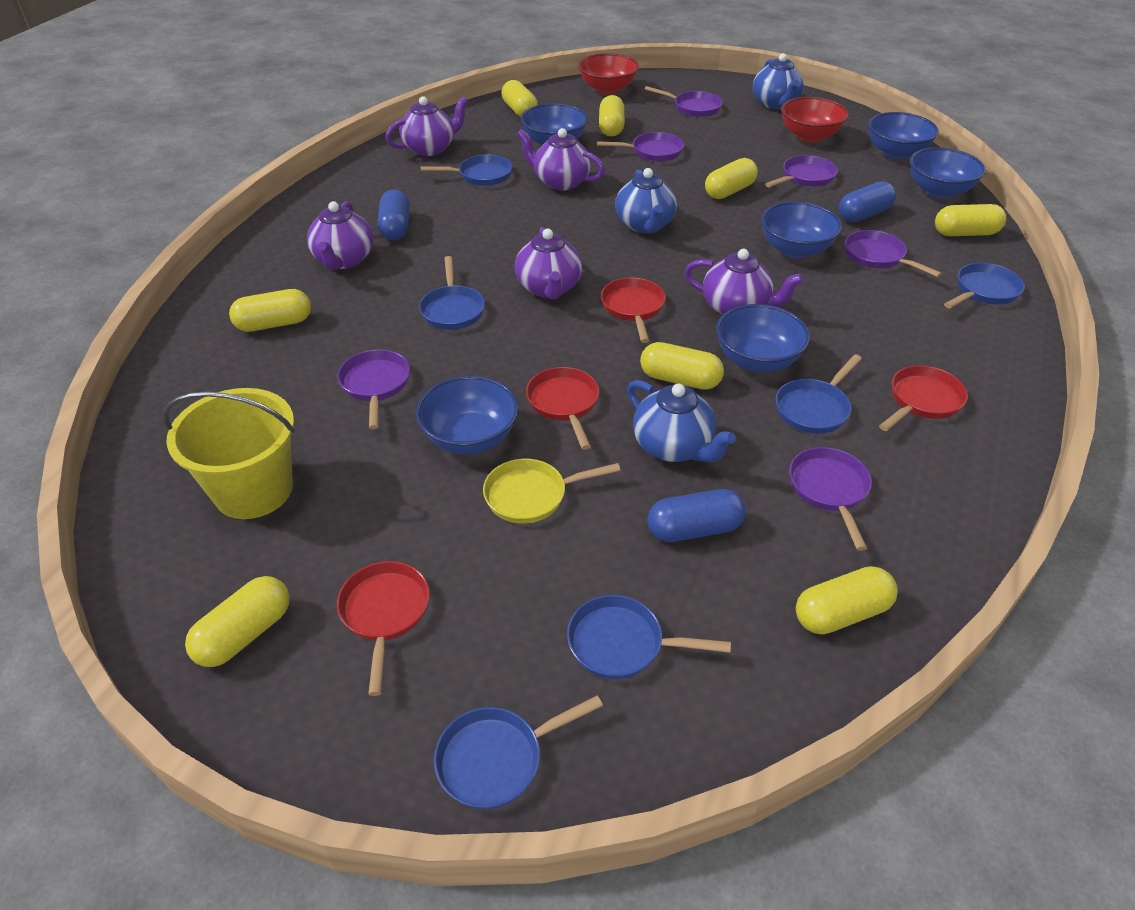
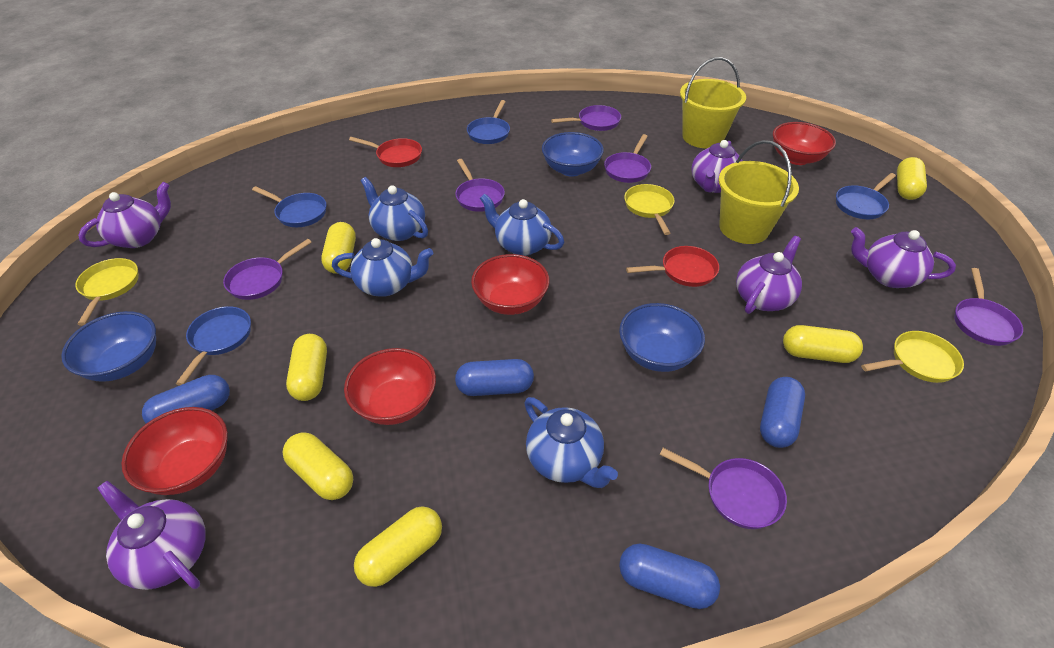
blue bowl: [416,376,518,455] [521,103,588,145] [716,304,810,372] [761,201,842,258] [868,112,939,159] [909,147,986,198] = 6 -> [61,311,156,382] [542,132,604,176] [619,303,705,372] = 3
blue capsule: [377,189,410,240] [647,489,746,542] [839,181,896,222] = 3 -> [142,375,230,424] [455,359,534,396] [619,543,720,609] [760,377,805,448] = 4
blue pan: [419,256,485,330] [421,154,513,186] [434,695,603,809] [567,595,731,679] [775,354,862,434] [944,263,1025,309] = 6 -> [176,306,251,386] [252,186,327,227] [467,100,510,144] [836,173,896,219] = 4
blue teapot: [615,168,677,233] [627,380,736,462] [753,53,804,110] = 3 -> [332,238,433,297] [360,177,428,241] [480,194,564,256] [524,397,618,488] = 4
red bowl: [578,53,639,94] [781,97,848,142] = 2 -> [121,407,228,495] [344,348,436,425] [471,254,549,315] [773,122,836,165] = 4
red pan: [337,561,430,696] [526,367,599,450] [601,278,666,343] [879,365,968,431] = 4 -> [349,137,422,167] [626,246,719,287] = 2
yellow bucket: [163,388,295,519] = 1 -> [680,57,746,148] [718,140,799,244] = 2
yellow capsule: [185,576,290,667] [229,289,311,332] [501,80,538,117] [599,95,625,137] [640,342,724,390] [705,158,758,199] [796,566,898,635] [935,204,1006,236] = 8 -> [282,432,353,500] [286,334,327,401] [321,222,356,274] [354,506,442,587] [783,325,863,363] [897,157,927,200] = 6
yellow pan: [483,459,621,524] = 1 -> [75,258,139,326] [624,184,675,235] [861,331,964,383] = 3

